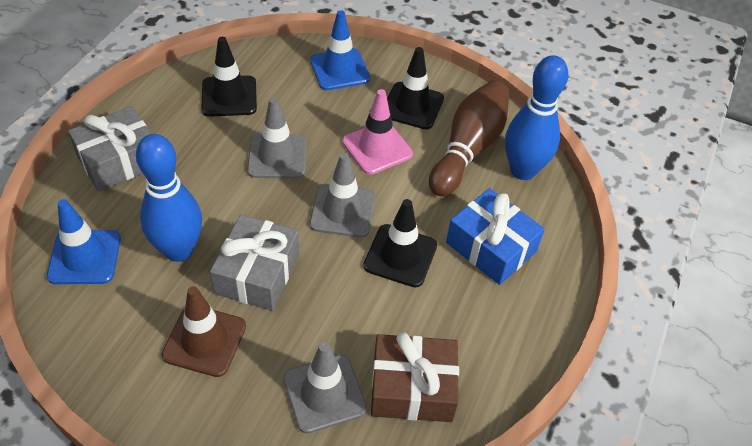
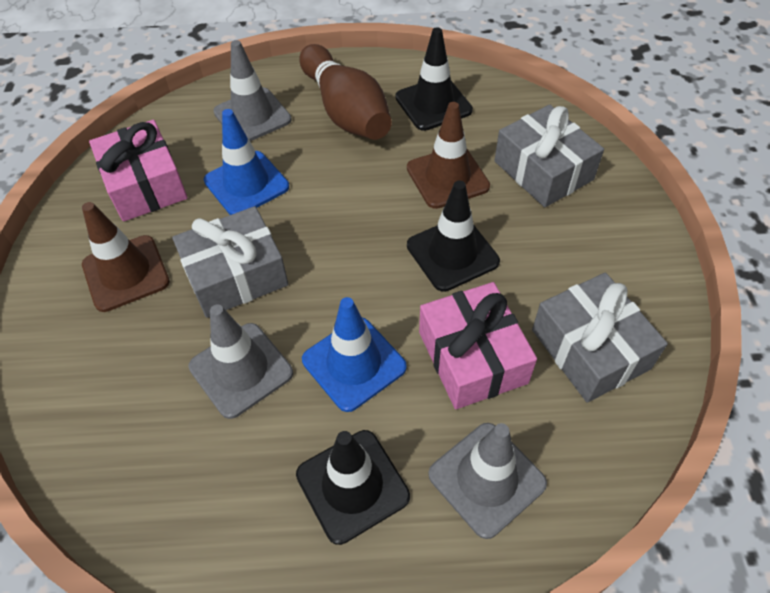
blue bowling pin: [136,134,202,262] [505,55,568,180] = 2 -> none = 0
blue gift: [446,188,545,285] = 1 -> none = 0
brown gift: [371,332,459,422] = 1 -> none = 0
brown traffic cone: [162,286,246,377] = 1 -> [82,202,170,312] [407,102,490,209] = 2
grey gift: [68,106,151,192] [210,214,299,311] = 2 -> [172,206,288,318] [494,105,604,207] [532,273,668,403] = 3
pink gift: none = 0 -> [89,120,188,222] [419,282,537,409] = 2
pink traffic cone: [342,89,413,175] = 1 -> none = 0

